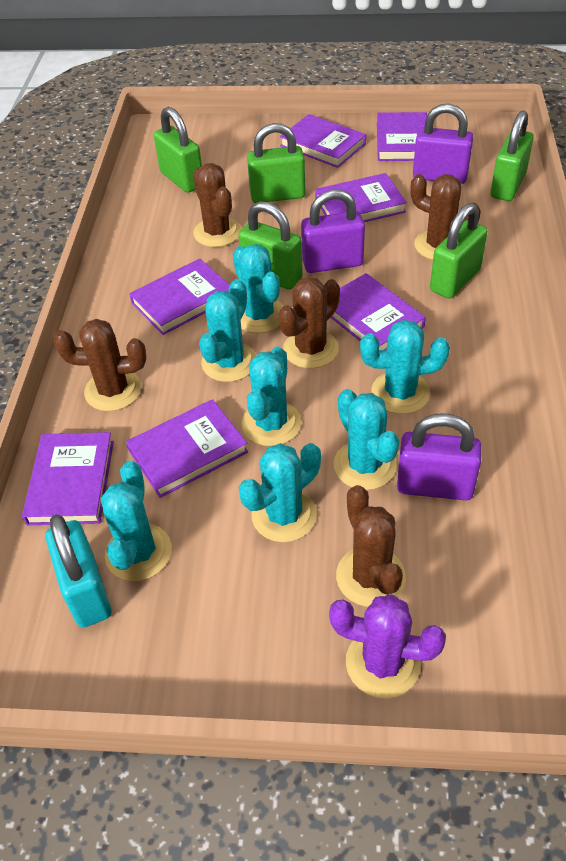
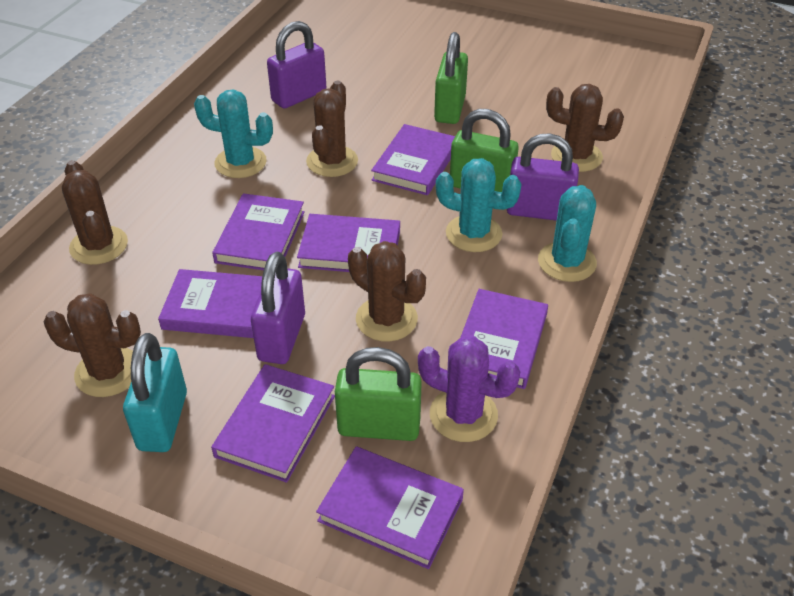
green padlock: [154,107,202,193] [238,201,303,290] [247,123,305,203] [430,203,488,299] [490,110,534,201] = 5 -> [335,347,422,441] [434,32,468,124] [450,109,519,192] = 3
turquoise cactus: [101,461,172,581] [199,279,256,382] [233,244,284,333] [239,443,321,542] [241,346,301,446] [333,389,399,490] [360,320,450,414] = 7 -> [194,90,273,178] [436,158,522,252] [538,185,597,282] = 3

